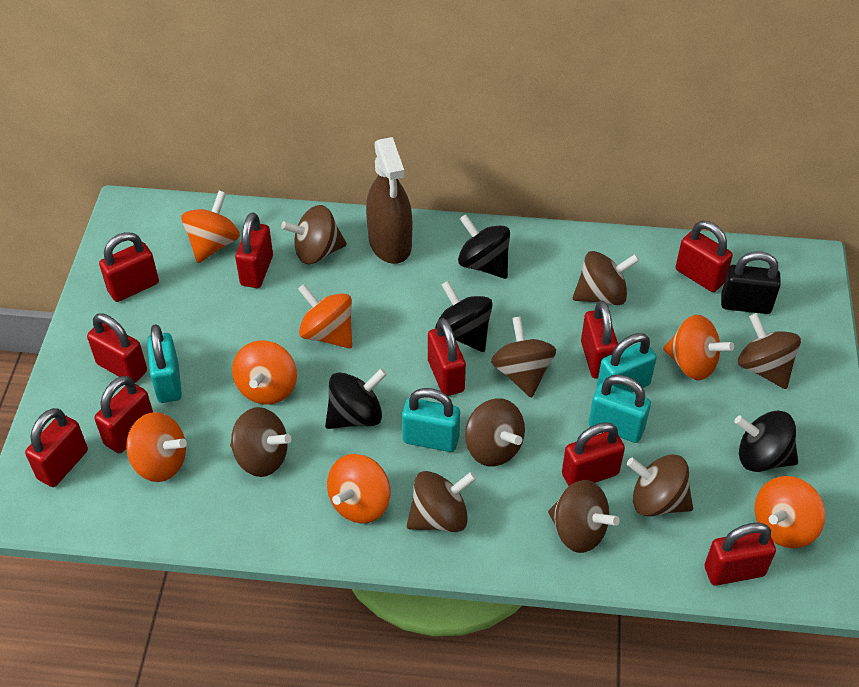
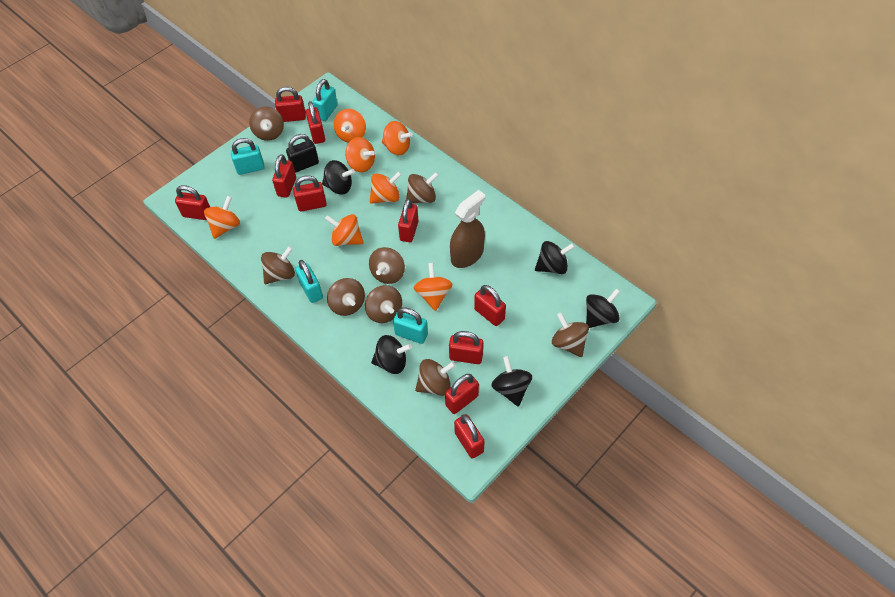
black spinning top: [325,368,387,429] [435,280,493,352] [458,214,510,279] [734,411,798,472] = 4 -> [322,160,355,195] [371,335,412,374] [491,356,532,407] [535,241,575,274] [586,289,620,328] = 5
brown spinning top: [230,407,291,477] [281,205,347,264] [407,471,477,532] [465,398,525,466] [491,316,556,398] [548,480,620,553] [573,251,640,305] [627,454,693,517] [738,313,801,389] = 9 -> [249,107,284,141] [261,246,295,284] [327,278,365,316] [365,285,402,323] [369,247,405,284] [406,172,439,204] [415,359,456,396] [552,313,589,357] = 8

